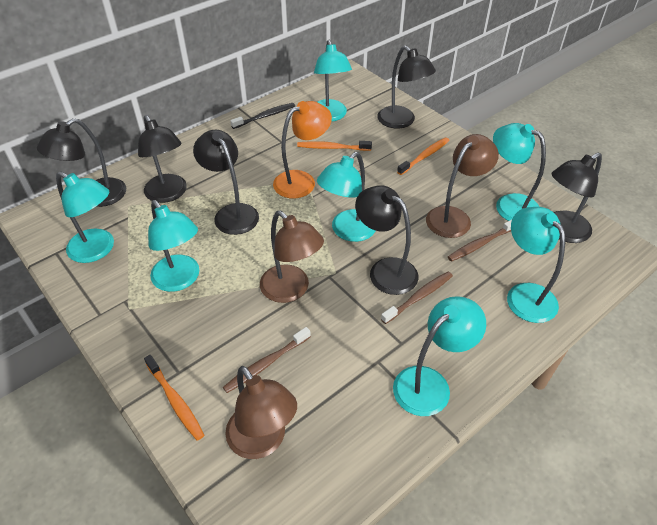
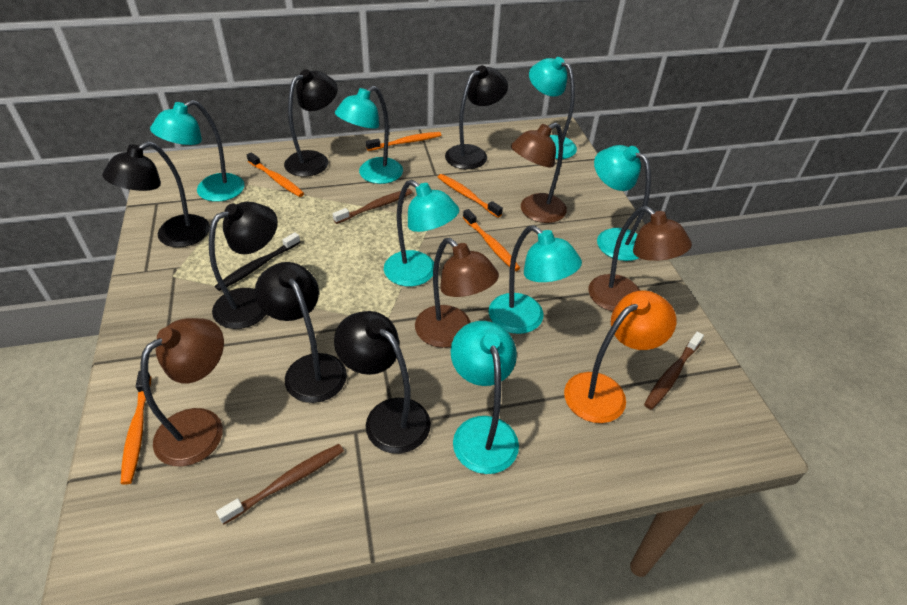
brown lamp: [225,366,297,459] [260,211,324,303] [426,134,499,238] = 3 -> [140,318,224,467] [415,238,499,348] [511,122,567,223] [589,206,692,312] = 4
orange toothbrush: [144,355,204,441] [297,141,372,151] [397,137,449,175] = 3 -> [121,371,151,485] [247,153,304,197] [366,132,441,151] [438,174,503,218] [463,209,520,271] = 5

